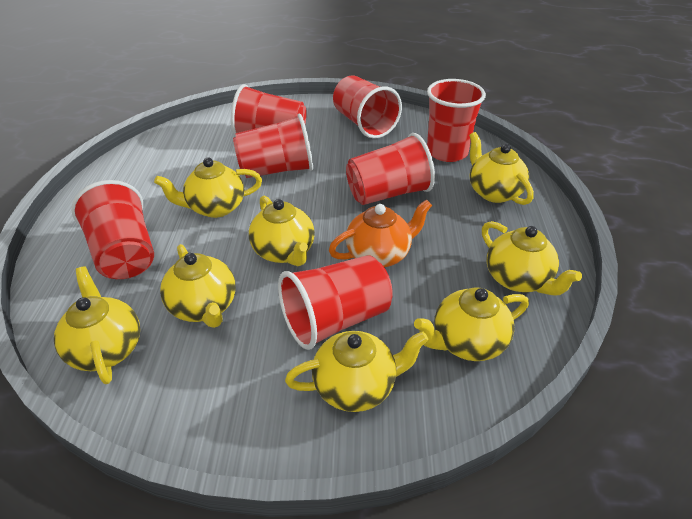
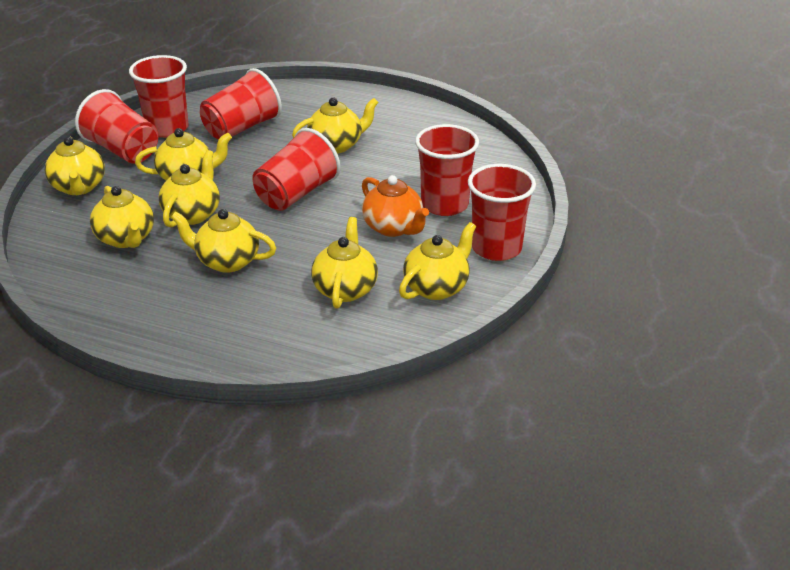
red cup: [71,180,154,279] [231,84,307,137] [233,114,313,178] [278,255,393,350] [333,76,402,139] [346,133,435,205] [427,79,486,162] = 7 -> [75,89,159,164] [129,55,189,138] [200,68,282,140] [253,128,340,211] [415,124,479,216] [468,164,536,261] = 6

